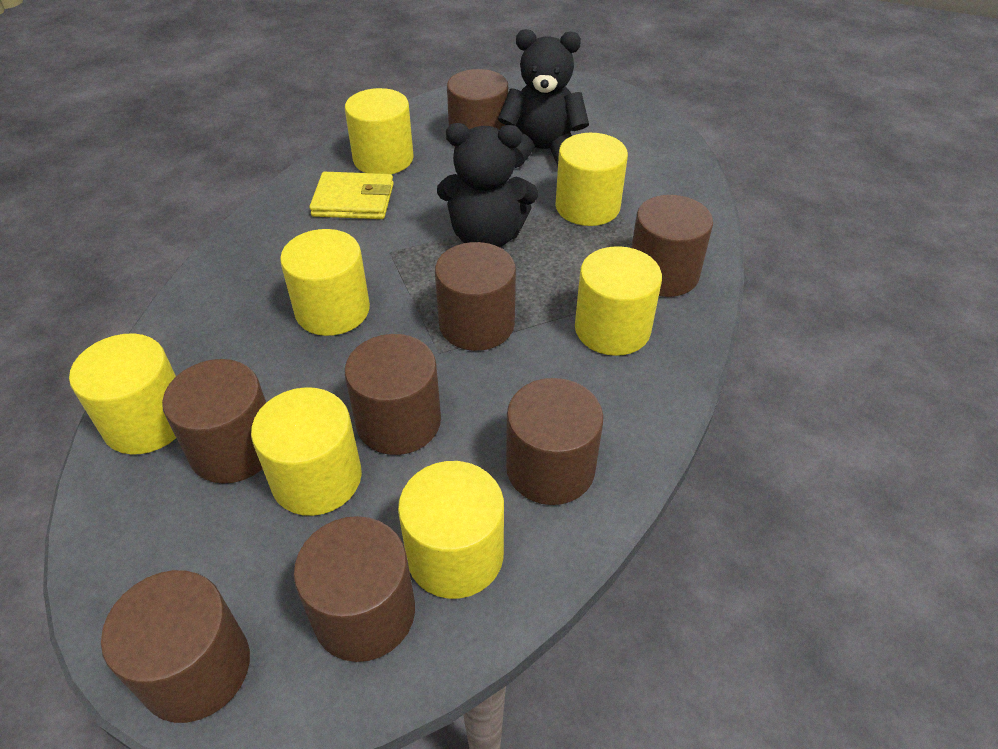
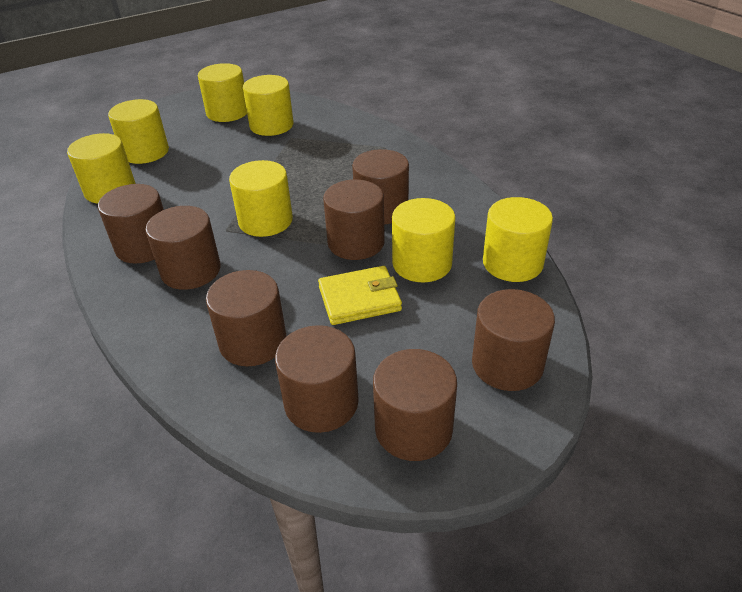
black teddy bear: [437,123,538,247] [498,29,589,168] = 2 -> none = 0

